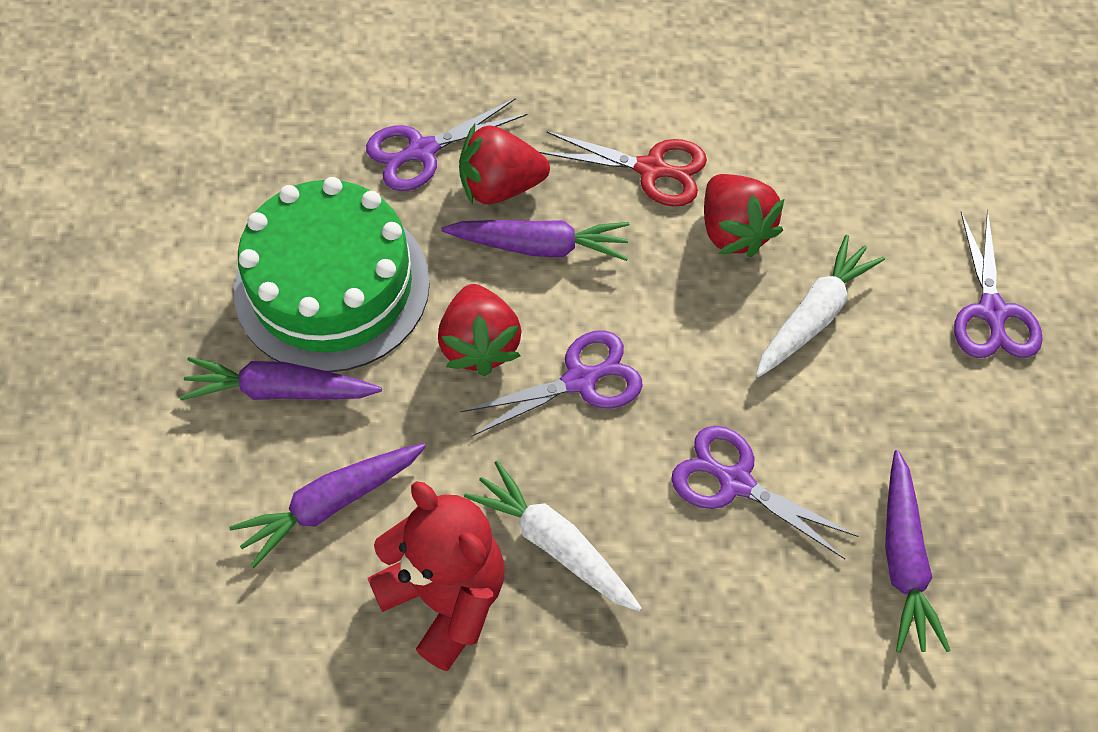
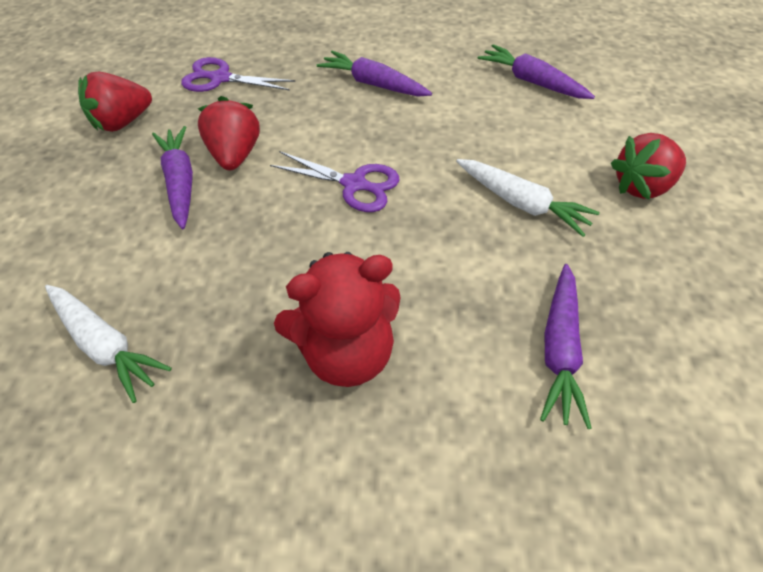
green cake: [234,177,430,372] = 1 -> none = 0
purple scissors: [366,98,527,191] [460,330,643,437] [671,426,858,559] [954,210,1043,358] = 4 -> [181,57,295,92] [270,151,399,212] = 2
red scissors: [540,131,707,207] = 1 -> none = 0

